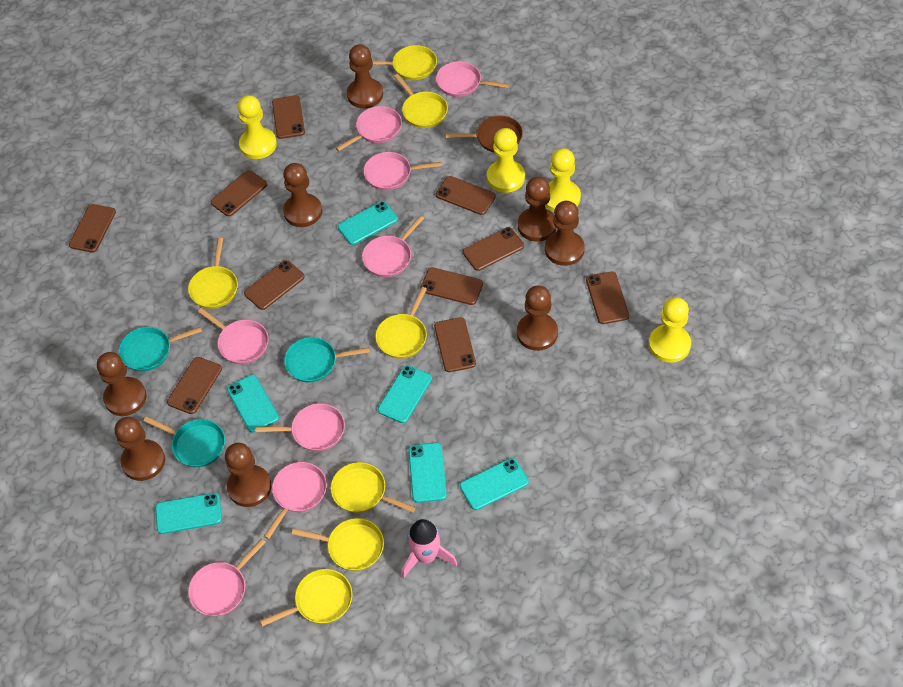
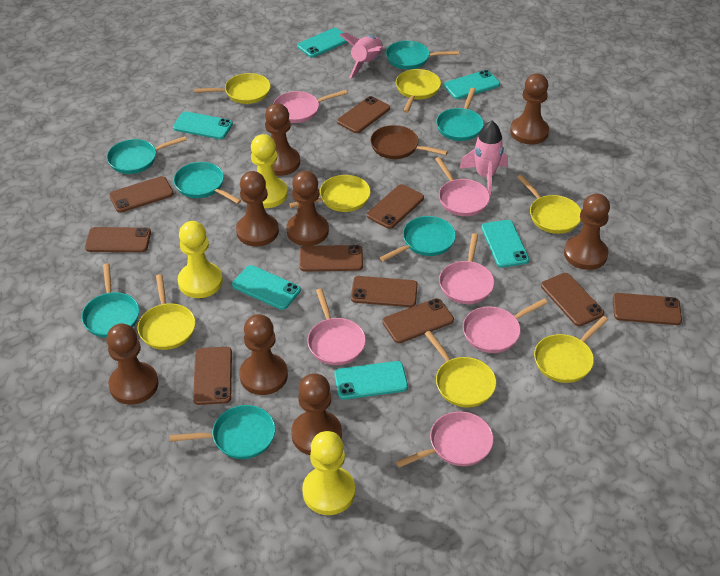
pink pan: [188,539,266,616] [198,308,269,364] [256,403,345,451] [263,462,327,539] [336,106,402,151] [362,215,424,277] [364,152,442,190] [436,61,509,97] = 8 -> [273,90,348,123] [307,289,366,365] [396,411,494,468] [435,157,490,216] [439,233,494,304] [463,298,548,353] = 6
pink rocket: [402,519,457,578] = 1 -> [340,33,383,78] [459,121,508,195] = 2
turquoise pan: [119,327,202,371] [144,416,225,467] [284,337,370,382] = 3 -> [82,263,139,338] [107,136,187,174] [170,405,275,459] [174,162,242,204] [380,216,456,262] [386,41,459,69] [436,88,484,141] = 7
yellow pawn: [238,95,277,159] [487,128,525,193] [545,148,581,212] [649,297,691,363] = 4 -> [178,221,223,298] [251,134,288,208] [302,431,355,515] = 3

